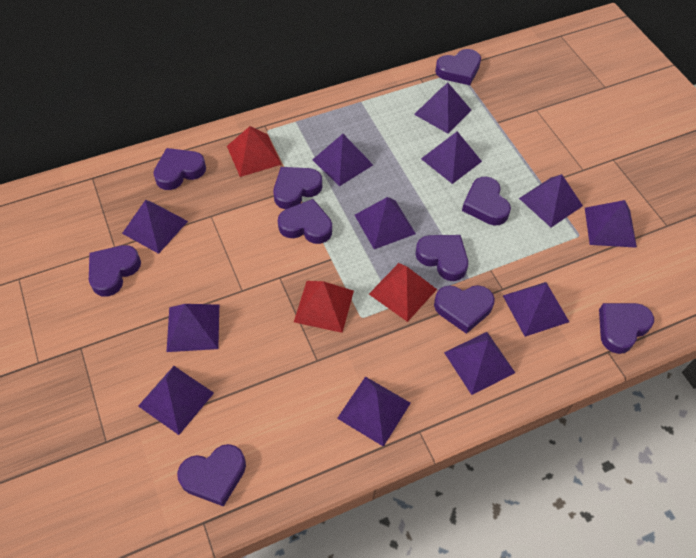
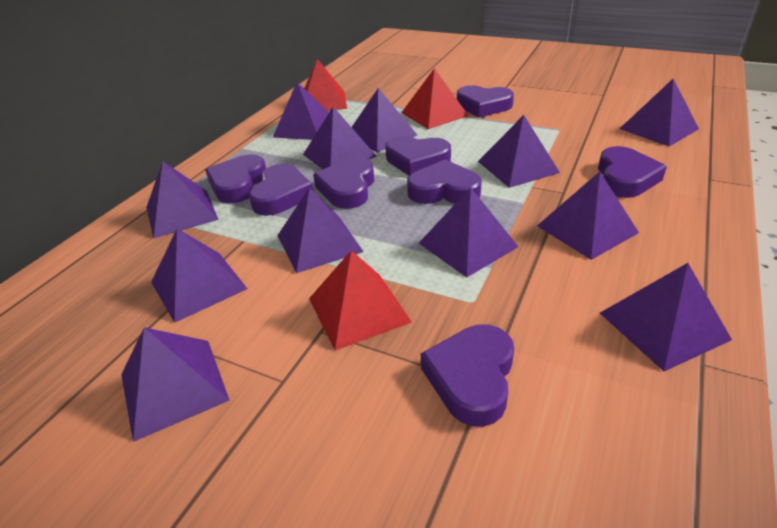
purple heart: [89,245,141,297] [153,148,206,190] [177,444,246,507] [273,167,322,209] [278,199,332,244] [415,235,468,281] [434,285,495,334] [435,49,481,85] [462,177,511,225] [599,303,654,354] = 10 -> [205,154,266,203] [249,164,313,216] [313,158,374,209] [385,136,451,176] [407,160,482,204] [421,324,514,427] [457,85,514,118] [598,146,667,198] = 8

